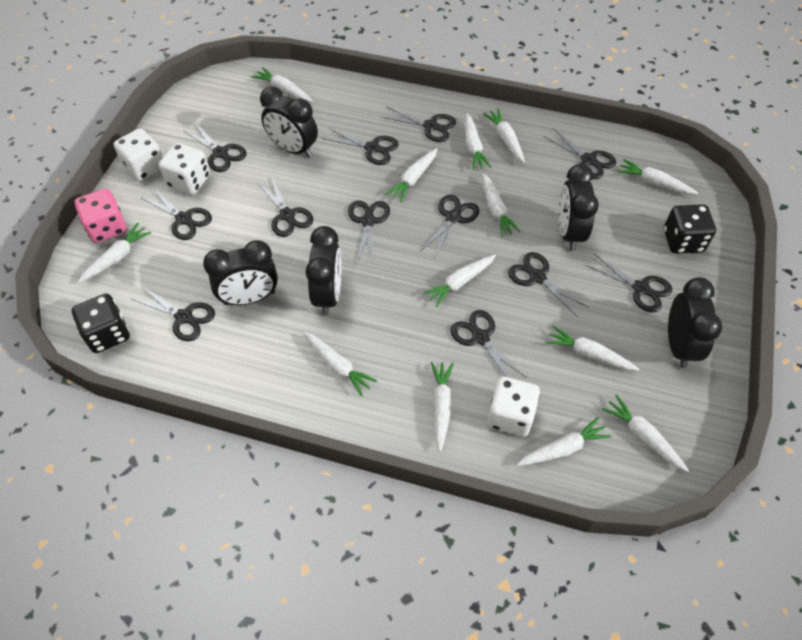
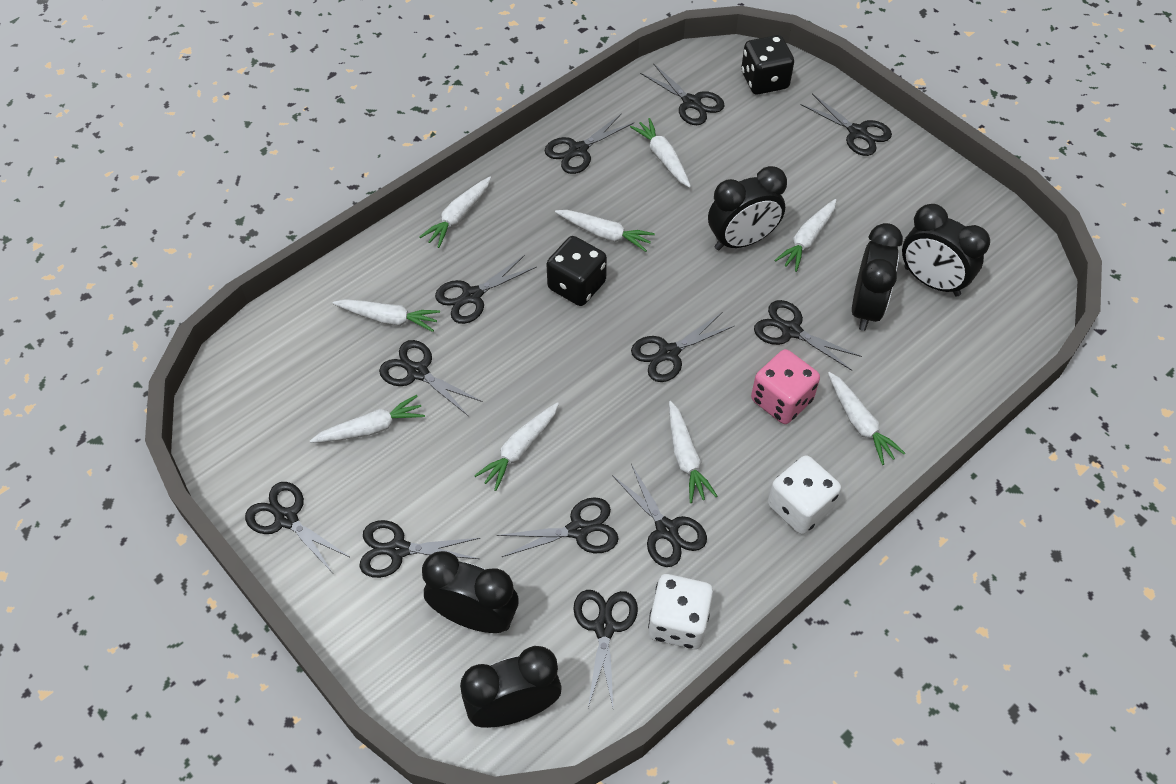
white carrot: [78,223,151,283] [251,67,313,102] [303,332,377,396] [385,148,437,202] [423,255,496,307] [431,362,454,452] [465,113,491,170] [482,108,525,163] [482,173,521,237] [517,417,611,466] [546,326,639,371] [602,394,689,472] [617,159,698,194] = 13 -> [310,395,425,443] [333,299,440,332] [419,176,491,248] [474,402,559,491] [555,210,655,252] [630,118,691,188] [669,401,717,503] [774,199,836,272] [828,372,905,465] = 9
white dice: [114,128,163,181] [159,143,210,195] [487,377,540,437] = 3 -> [648,574,713,649] [768,455,841,534] = 2

